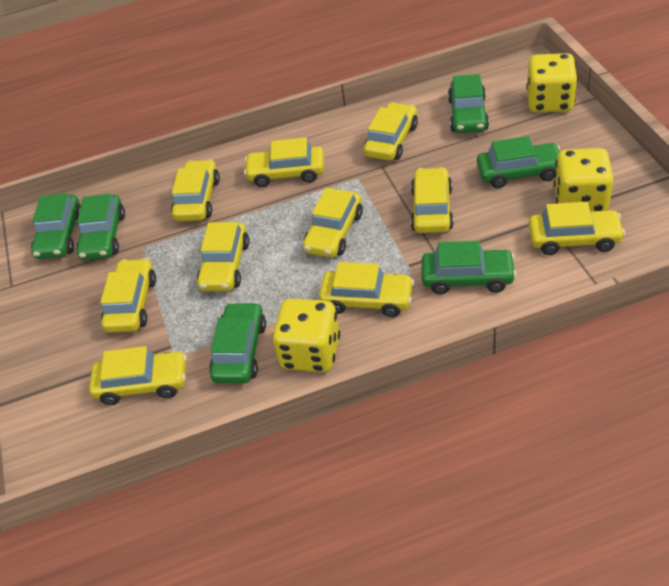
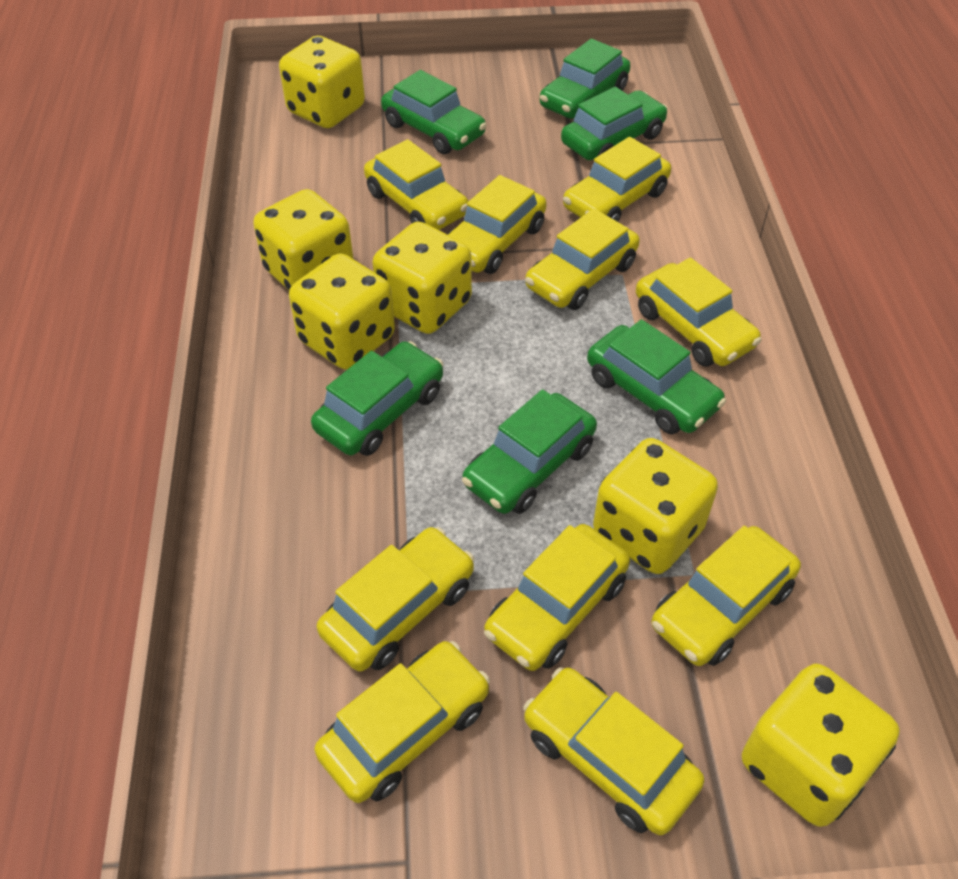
yellow dice: [272,298,340,372] [526,53,578,113] [554,148,614,212] = 3 -> [253,189,353,290] [279,36,365,128] [289,253,395,369] [373,221,472,334] [593,438,718,574] [742,664,900,827] = 6

